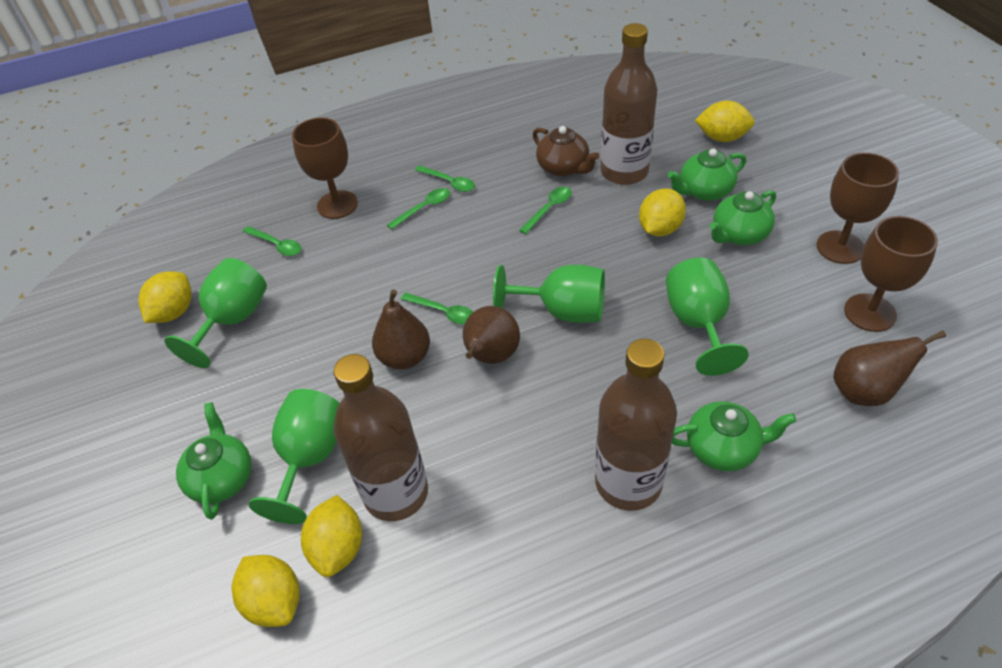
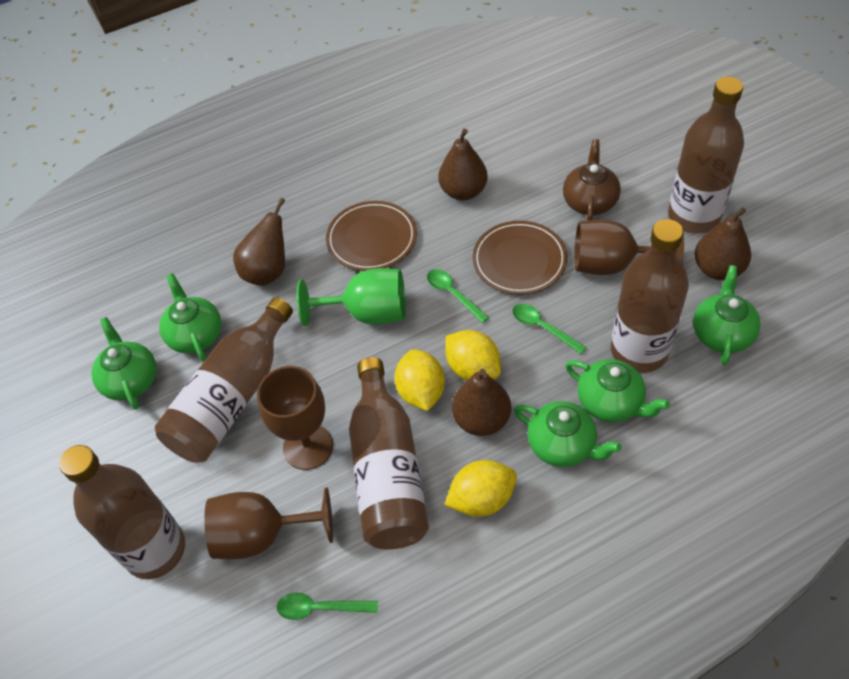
brown bottle: [333,354,428,521] [595,339,677,511] [600,23,658,185] = 3 -> [59,445,185,579] [155,298,293,463] [349,357,429,549] [611,219,689,373] [668,77,744,234] = 5
brown pear: [372,290,430,370] [463,306,520,364] [833,331,946,406] = 3 -> [233,198,285,286] [438,129,488,200] [452,369,511,436] [694,207,751,280] = 4
brown plate: none = 0 -> [326,201,417,271] [472,221,567,295] = 2
green goblet: [164,258,267,368] [248,389,339,524] [493,265,605,323] [666,258,749,376] = 4 -> [296,268,406,326] = 1
green spoon: [243,226,301,256] [387,188,450,230] [401,292,473,324] [415,165,475,192] [519,187,572,234] = 5 -> [276,593,378,620] [427,269,489,323] [512,304,587,354] = 3
green teapot: [176,402,252,520] [668,149,746,201] [672,401,797,471] [709,190,776,245] = 4 -> [91,317,156,410] [159,273,221,362] [514,401,622,467] [565,359,670,422] [693,265,761,365] = 5
yellow lemon: [138,271,192,323] [232,555,300,627] [301,495,362,577] [639,188,686,236] [695,100,755,142] = 5 -> [395,349,445,411] [445,330,501,380] [445,460,517,517] = 3

